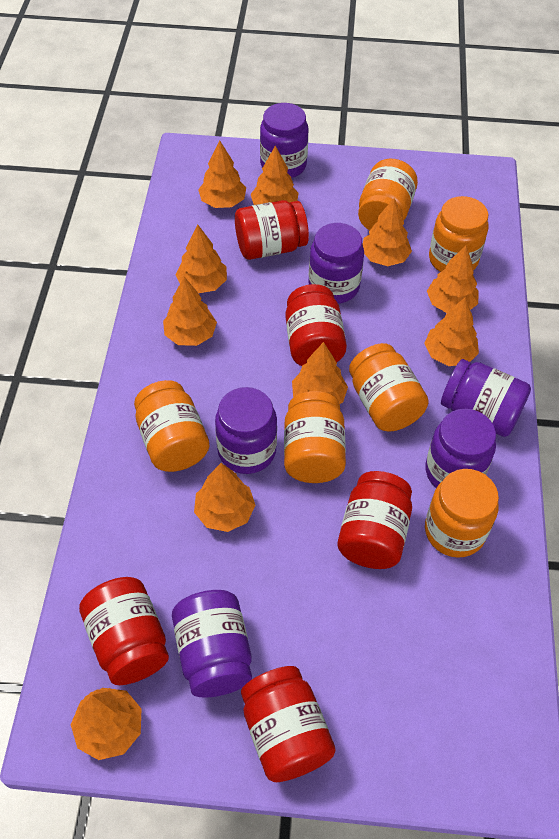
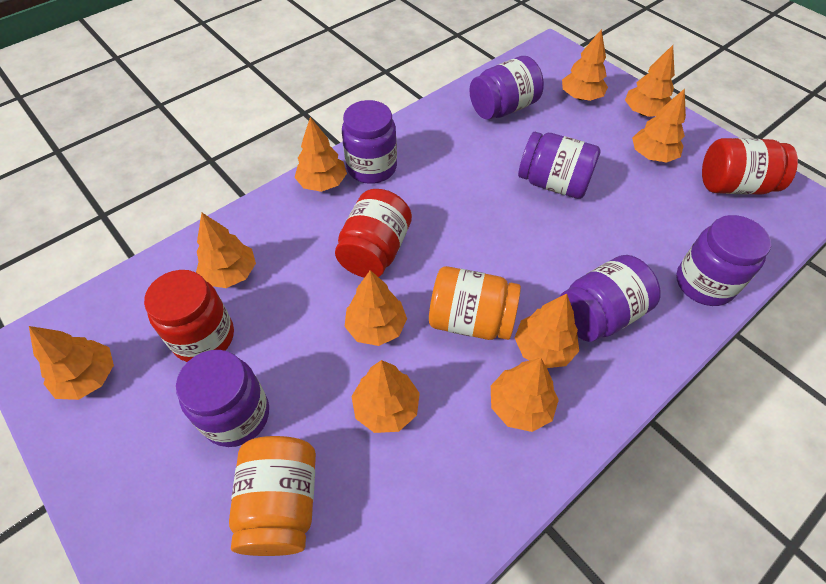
orange jar: [134,380,209,472] [284,391,346,483] [349,343,429,432] [358,159,418,230] [425,469,499,558] [429,196,488,272] = 6 -> [229,436,316,556] [429,266,521,340] = 2
red jar: [79,577,169,685] [235,200,309,260] [241,666,336,782] [285,284,347,366] [338,471,412,569] = 5 -> [144,270,234,362] [335,189,412,278] [702,138,798,195] = 3

